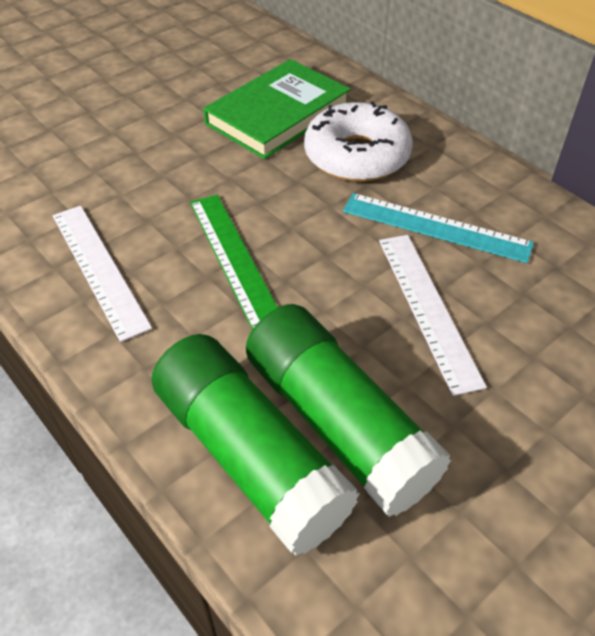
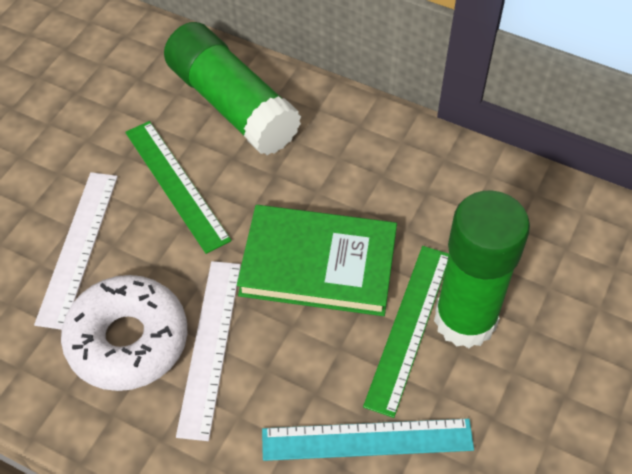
green ruler: [190,195,278,330] = 1 -> [125,121,232,254] [363,246,449,418] = 2

